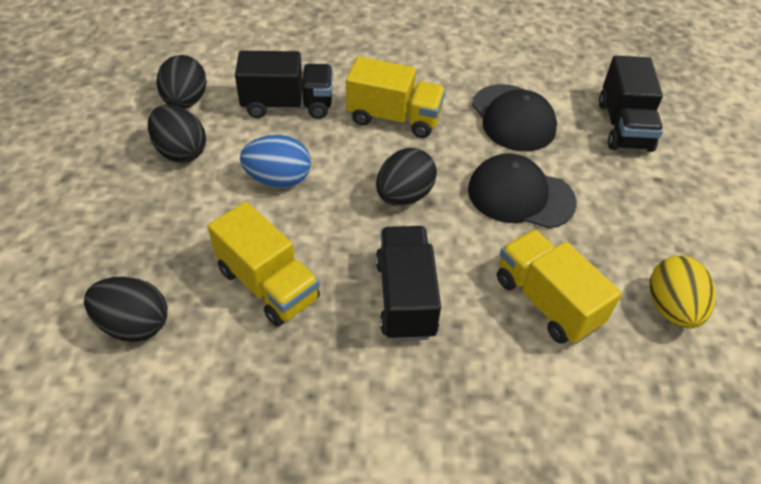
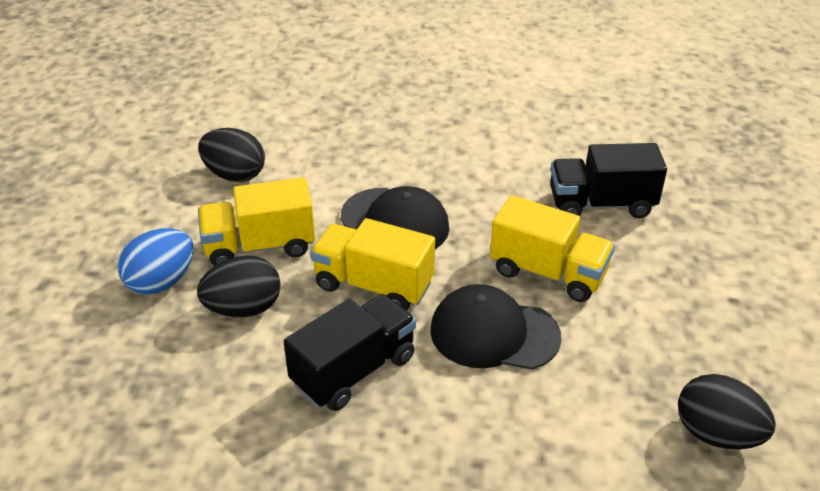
black egg: [84,277,167,342] [148,105,206,163] [157,55,207,109] [376,148,437,205] = 4 -> [197,256,281,318] [198,128,265,182] [678,374,776,449] = 3
black truck: [235,51,333,119] [376,226,441,341] [599,56,663,152] = 3 -> [284,294,416,411] [550,143,667,218] = 2
yellow egg: [650,256,716,329] = 1 -> none = 0

